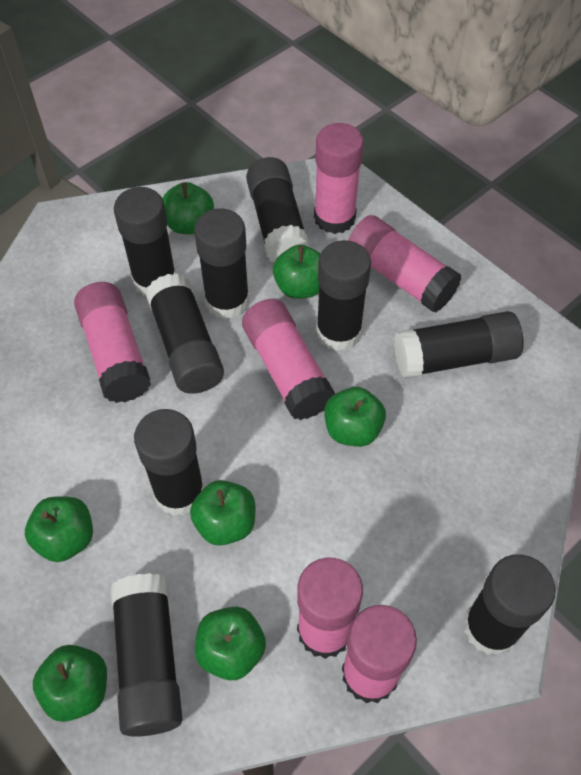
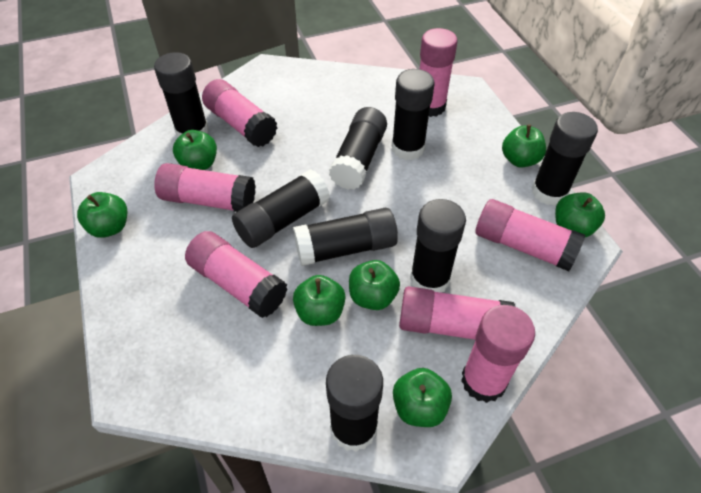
black glue stick: [111,573,183,737] [114,187,176,296] [134,409,205,516] [145,273,224,394] [194,208,250,320] [246,157,310,262] [316,240,371,351] [394,311,524,379] [464,554,556,656] = 9 -> [154,52,209,137] [232,169,330,248] [293,208,398,266] [326,355,383,452] [329,107,387,190] [392,69,435,160] [410,199,466,292] [532,112,598,206] = 8
pink glue stick: [74,282,151,403] [242,299,335,420] [297,558,363,659] [314,123,364,234] [342,605,417,703] [348,215,462,312] = 6 -> [154,163,256,212] [185,231,287,318] [202,79,277,147] [399,286,515,340] [420,28,458,117] [461,305,535,403] [476,199,585,271] = 7

